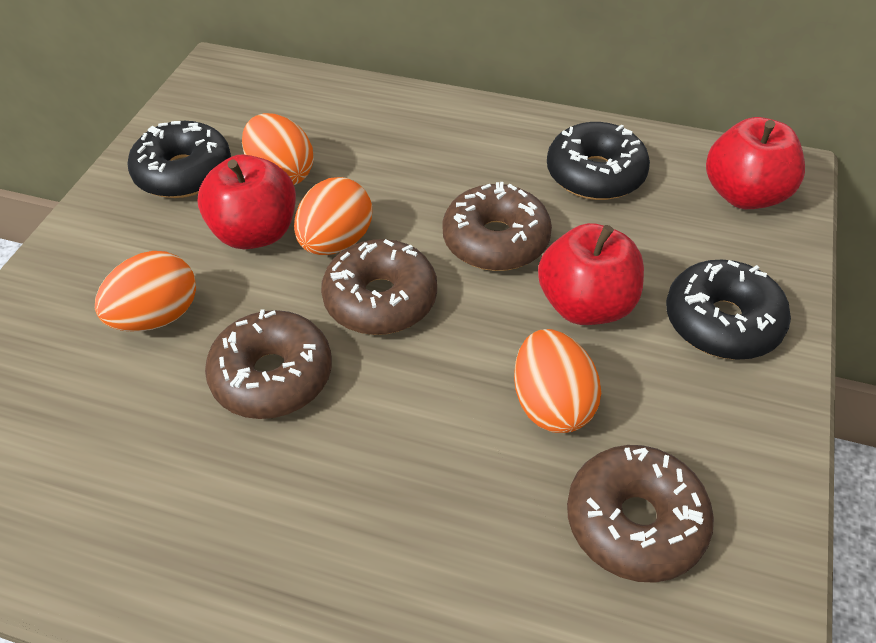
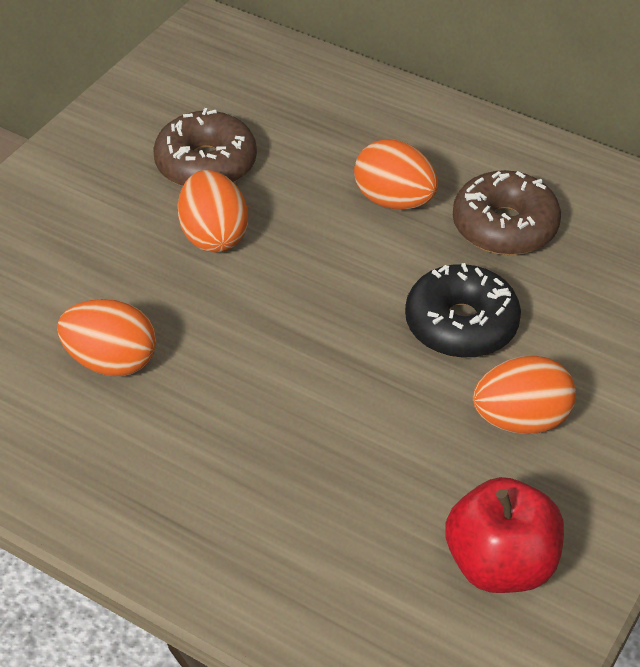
black donut: [128,121,231,198] [547,122,650,200] [666,260,791,360] = 3 -> [405,263,521,358] = 1
brown donut: [205,309,332,419] [321,239,437,335] [442,182,552,271] [567,445,714,583] = 4 -> [153,108,257,187] [453,170,561,255] = 2
red apple: [198,154,296,249] [538,223,644,325] [706,117,805,209] = 3 -> [445,477,564,593] = 1

